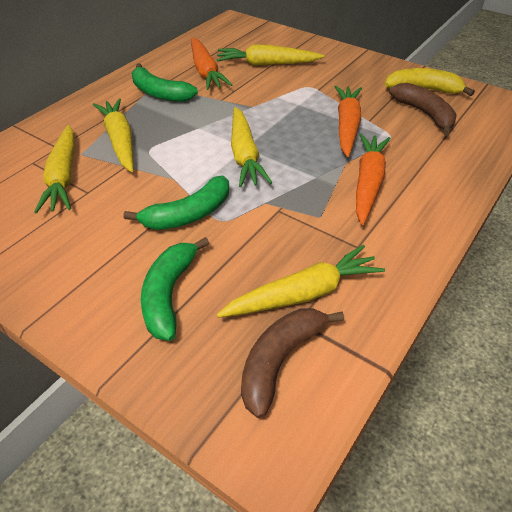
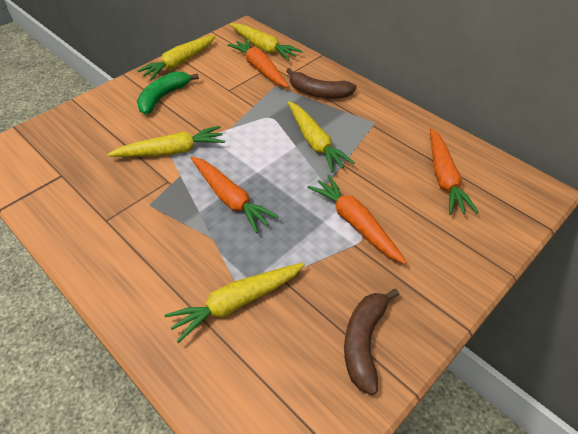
green banana: [124,175,229,230] [132,63,198,102] [141,237,209,341] = 3 -> [137,71,199,114] = 1
orange carrot: [191,38,232,90] [335,86,362,157] [356,133,390,225] = 3 -> [191,156,279,233] [228,38,289,88] [307,175,407,264] [430,128,479,215] = 4
yellow banana: [385,68,475,96] = 1 -> none = 0

